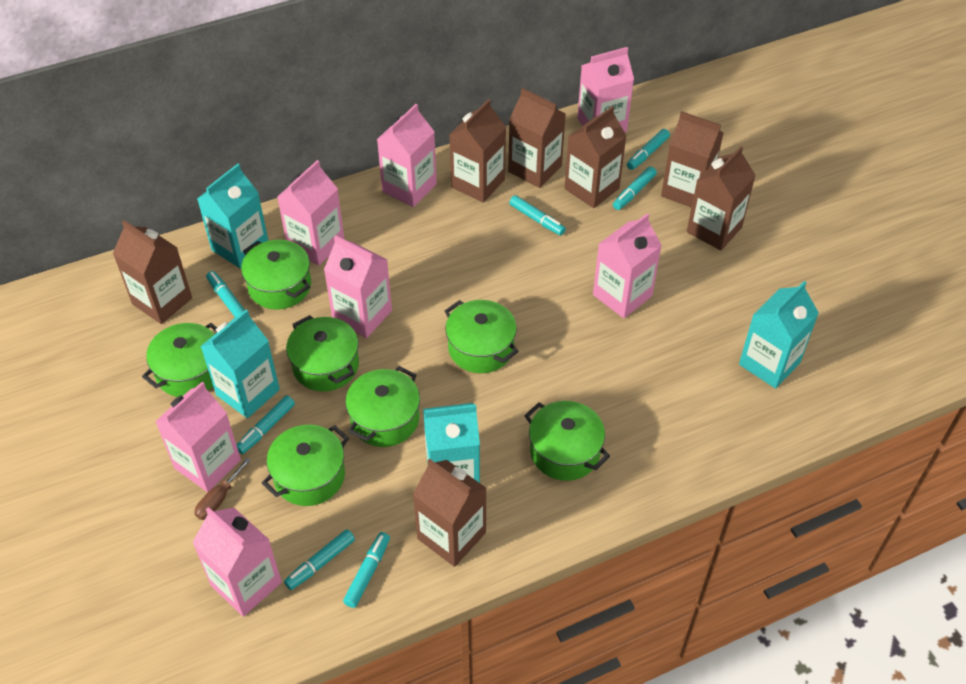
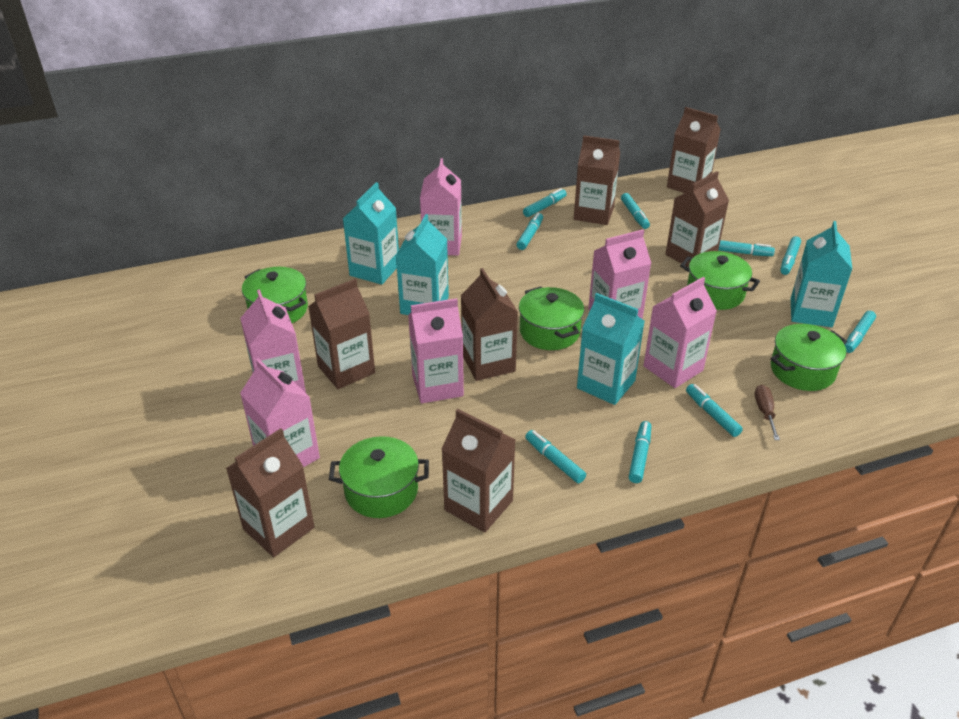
green pot: [142,323,217,397] [241,240,311,310] [262,425,349,506] [286,315,359,392] [345,366,420,447] [445,300,519,373] [524,401,610,481] = 7 -> [242,267,308,323] [329,436,429,518] [519,286,584,350] [680,251,760,310] [771,324,847,391] = 5
pink carton: [155,382,241,492] [192,507,282,617] [277,160,345,266] [324,235,392,338] [377,104,437,207] [577,47,634,132] [593,213,662,318] = 7 -> [240,289,306,393] [240,358,320,467] [408,298,464,403] [420,158,462,256] [588,229,651,319] [643,277,717,388] = 6
turquoise marker: [206,271,245,317] [237,395,295,454] [284,529,355,590] [343,532,390,608] [509,195,566,235] [613,166,657,210] [627,129,670,170] = 7 -> [516,212,543,250] [523,188,567,217] [525,430,586,483] [621,193,650,229] [629,421,651,483] [686,384,743,437] [719,240,775,256] [780,236,801,275] [845,311,876,353] = 9

